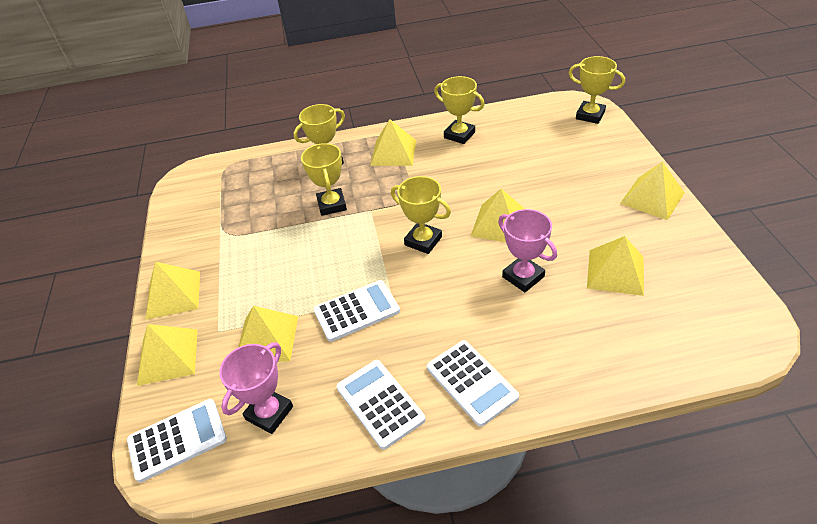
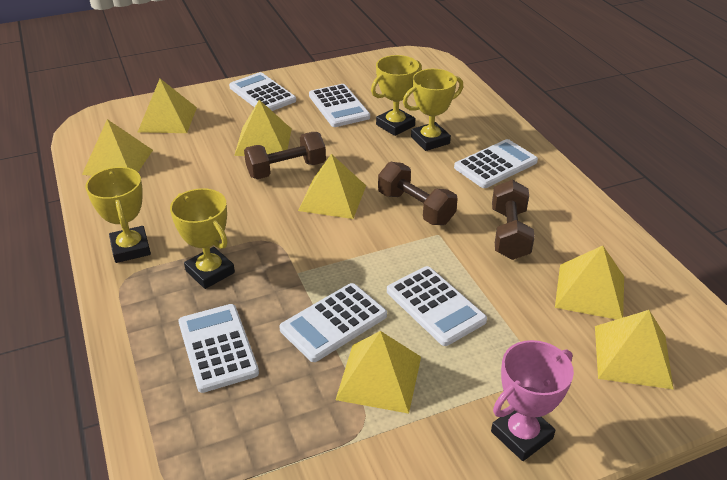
brown dumbbell: none = 0 -> [244,132,326,179] [378,162,458,225] [492,180,535,260] = 3
pink trophy: [219,342,293,434] [498,209,557,292] = 2 -> [491,340,574,461] = 1
white calculator: [127,399,227,483] [314,280,400,342] [337,360,426,450] [427,340,519,426] = 4 -> [178,304,259,393] [229,72,296,111] [279,283,387,362] [309,84,370,127] [387,266,487,346] [454,139,538,188] = 6
yellow trophy: [294,104,345,164] [301,143,347,216] [391,176,451,254] [434,76,485,144] [569,56,625,124] = 5 -> [86,167,151,263] [170,188,235,289] [371,55,422,136] [403,69,463,151] = 4

